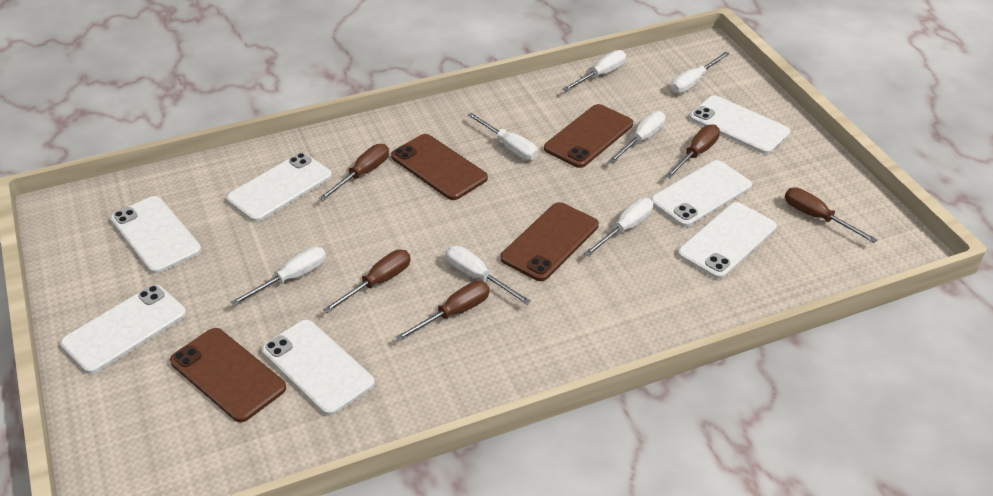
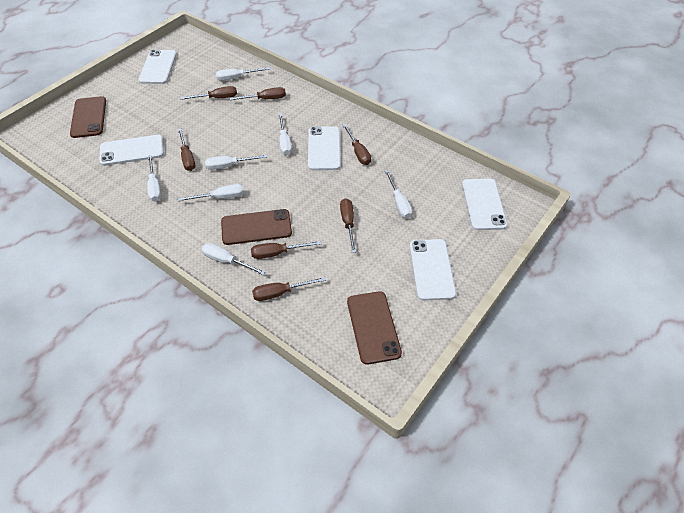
brown phone: [170,328,286,422] [391,134,488,200] [501,202,599,281] [544,104,633,168] = 4 -> [70,96,106,138] [221,209,292,245] [347,291,402,365] = 3
brown screwdriver: [319,144,389,201] [323,250,411,313] [395,281,489,341] [665,124,720,179] [785,187,878,243] = 5 -> [178,129,195,171] [180,86,237,100] [229,87,286,100] [251,241,321,259] [252,277,326,301] [340,198,356,253] [343,124,371,165] = 7
white phone: [60,285,186,374] [111,196,202,274] [227,153,332,222] [262,320,375,416] [651,160,752,227] [678,202,777,279] [689,95,791,154] = 7 -> [99,135,164,166] [138,50,177,84] [308,126,341,170] [410,239,456,301] [462,179,507,230] = 5

